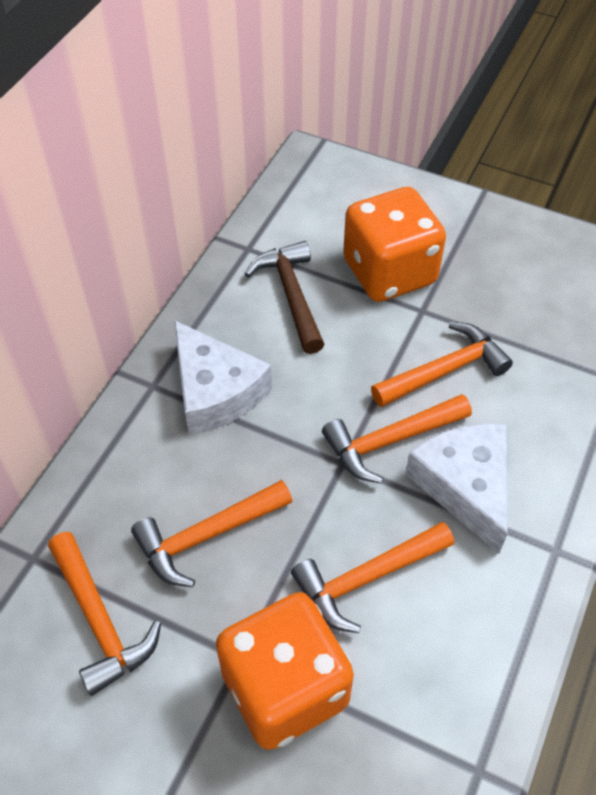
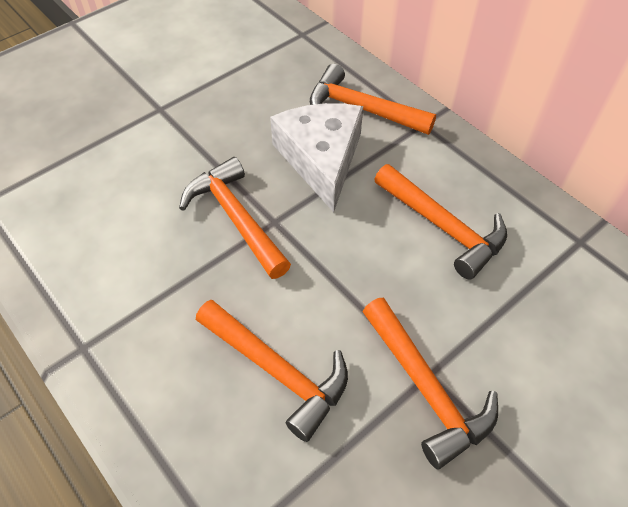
brown hammer: [245,241,325,354] = 1 -> none = 0
orange dice: [216,592,354,750] [343,187,446,302] = 2 -> none = 0
white cheese: [174,320,272,435] [405,424,507,554] = 2 -> [270,103,363,212] = 1

